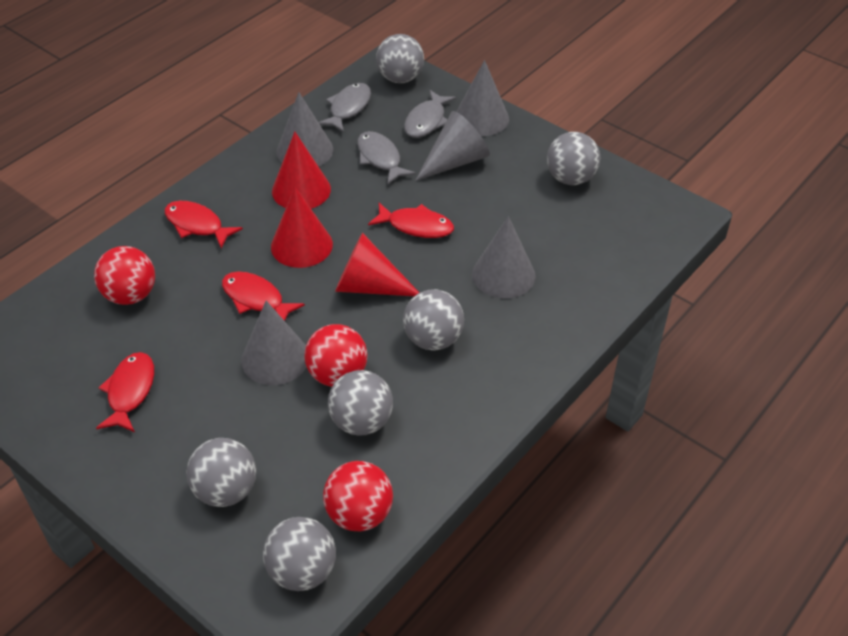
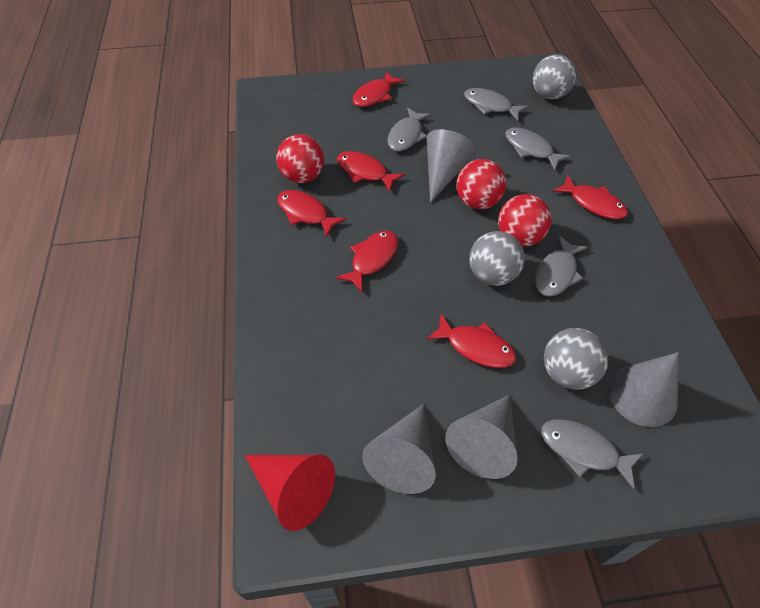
grey ball: [186,438,256,507] [263,517,336,591] [328,370,393,436] [376,34,424,83] [403,289,464,350] [547,132,600,185] = 6 -> [469,231,525,286] [533,55,576,99] [544,328,608,390] = 3
grey cone: [241,301,307,385] [277,92,333,166] [415,111,490,181] [456,60,509,136] [472,216,536,298] = 5 -> [362,404,436,494] [427,129,476,203] [445,395,518,479] [608,352,678,427] = 4
grey fish: [318,83,371,132] [357,131,415,185] [404,90,456,138] = 3 -> [387,108,431,152] [464,88,528,121] [505,127,571,170] [535,235,588,297] [541,419,644,489] = 5
red cone: [271,187,333,268] [272,132,331,209] [335,233,419,296] = 3 -> [245,455,335,531] = 1
red fish: [96,352,154,432] [165,201,243,248] [222,271,305,321] [368,203,454,238] = 4 -> [277,190,346,237] [335,231,398,292] [337,151,405,192] [352,71,405,107] [426,314,516,368] [553,175,628,219] = 6

